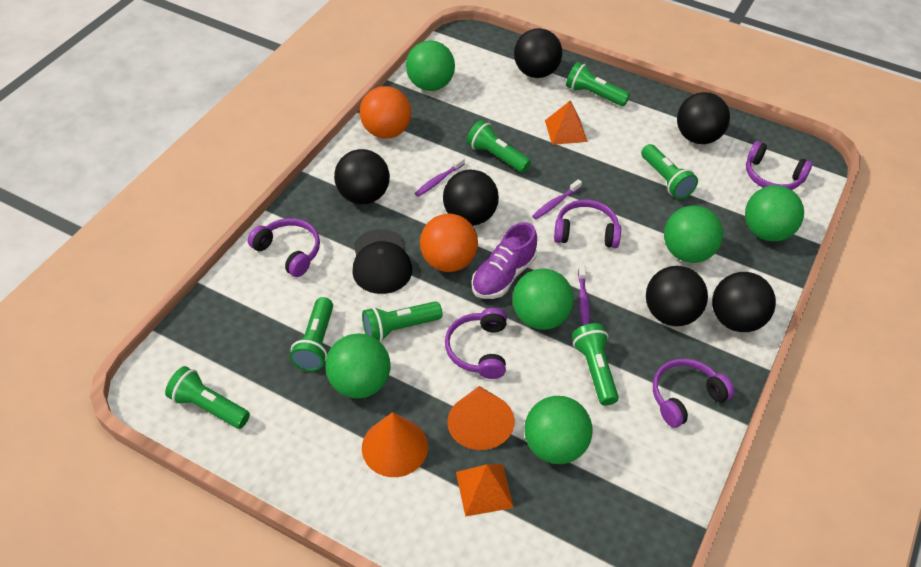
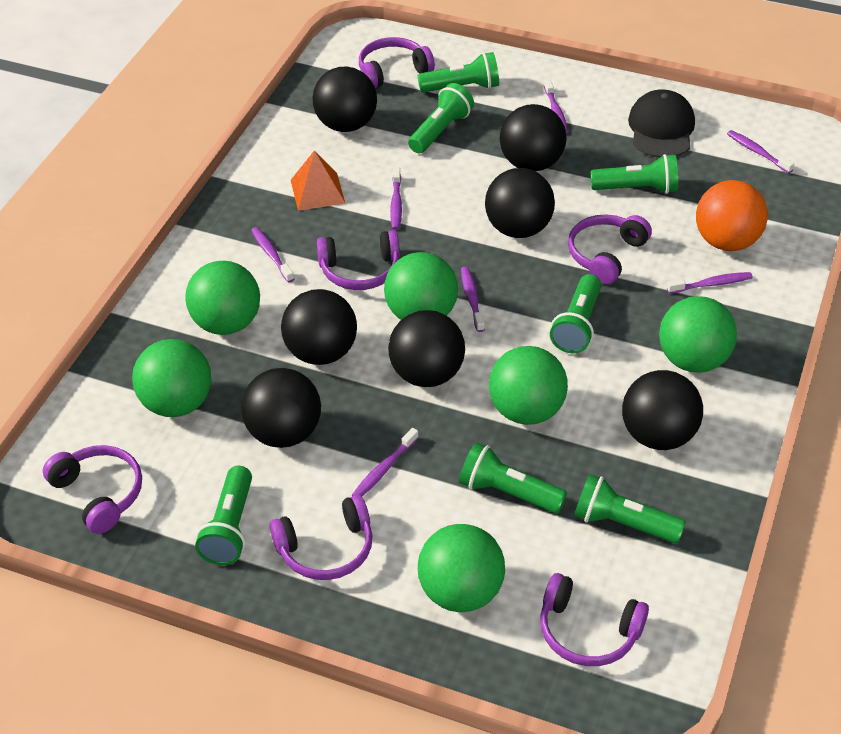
black ball: [334,149,390,204] [443,170,499,226] [514,28,562,78] [646,266,708,326] [677,92,730,144] [712,272,776,332] = 6 -> [241,368,321,448] [281,289,357,365] [313,66,377,132] [388,310,465,387] [485,168,555,238] [500,104,566,171] [622,370,703,450] = 7
orange ball: [360,86,411,139] [420,214,478,272] = 2 -> [696,180,768,251] = 1
orange cone: [362,412,428,477] [447,386,515,450] = 2 -> none = 0
orange pyramid: [456,464,514,517] [545,100,588,145] = 2 -> [291,150,346,211] = 1
purple headphones: [248,218,320,277] [445,308,507,379] [554,200,621,248] [653,358,734,428] [746,141,813,190] = 5 -> [43,445,142,534] [270,495,373,580] [317,230,400,290] [359,37,435,88] [540,573,649,666] [568,214,652,284] = 6
purple shoe: [471,222,537,299] = 1 -> none = 0
purple toothbrush: [415,157,465,197] [532,179,582,219] [578,265,590,326] = 3 -> [251,227,294,283] [351,428,419,497] [390,167,402,230] [461,267,485,332] [544,79,568,134] [667,272,753,294] [727,130,795,173] = 7

